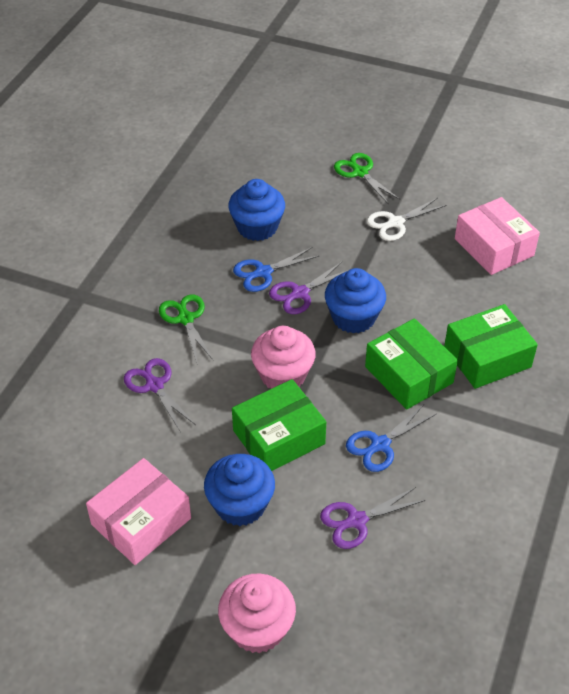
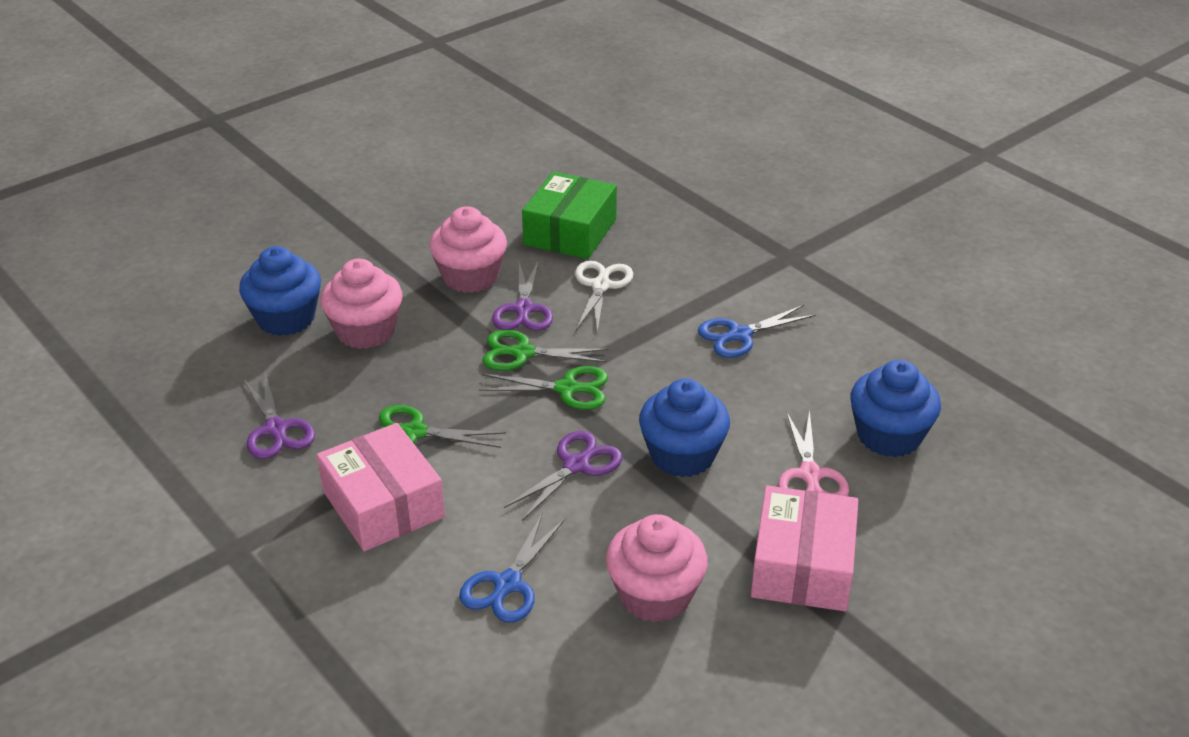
green box: [232,379,326,471] [365,318,458,410] [444,304,538,389] = 3 -> [522,172,617,259] = 1
green scissors: [159,294,214,365] [334,153,400,204] = 2 -> [375,405,506,448] [479,366,608,410] [482,330,608,371] = 3
pink cupcake: [218,573,296,653] [251,326,316,389] = 2 -> [320,259,403,349] [429,206,507,293] [606,514,708,623] = 3
pink scissors: none = 0 -> [778,410,849,496] = 1

